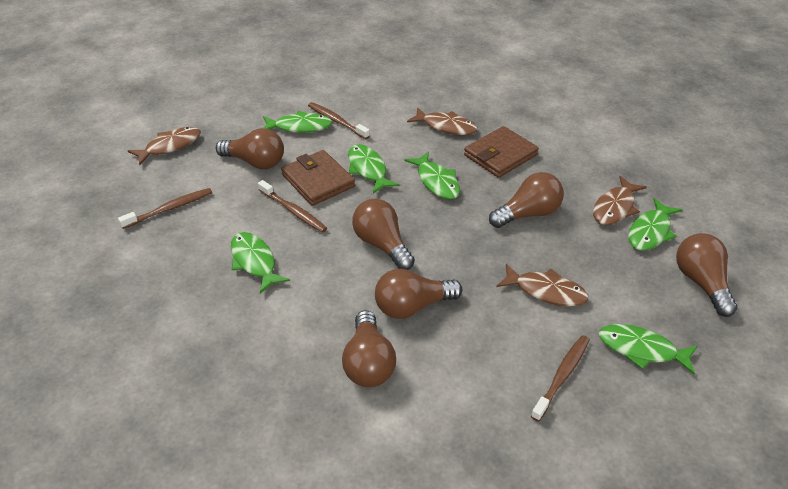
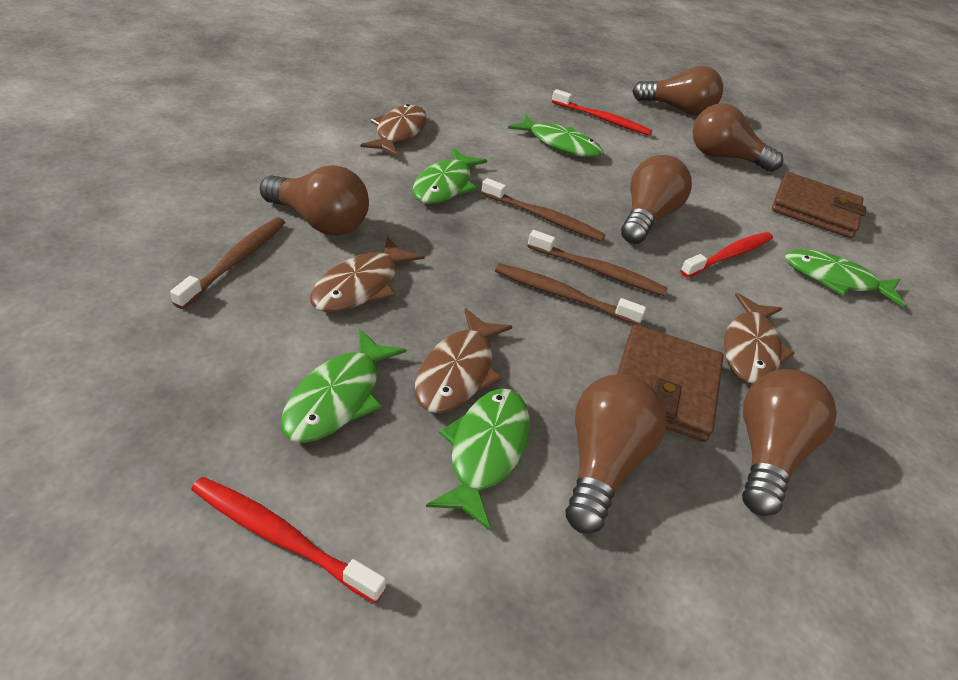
green fish: [231,232,290,294] [263,111,332,133] [348,144,399,194] [405,151,460,199] [599,324,698,375] [628,198,682,251] = 6 -> [281,328,406,443] [413,148,487,204] [426,389,530,531] [508,115,603,157] [785,249,905,307] = 5
red toothbrush: none = 0 -> [191,477,386,603] [552,89,653,136] [680,232,773,278] = 3

